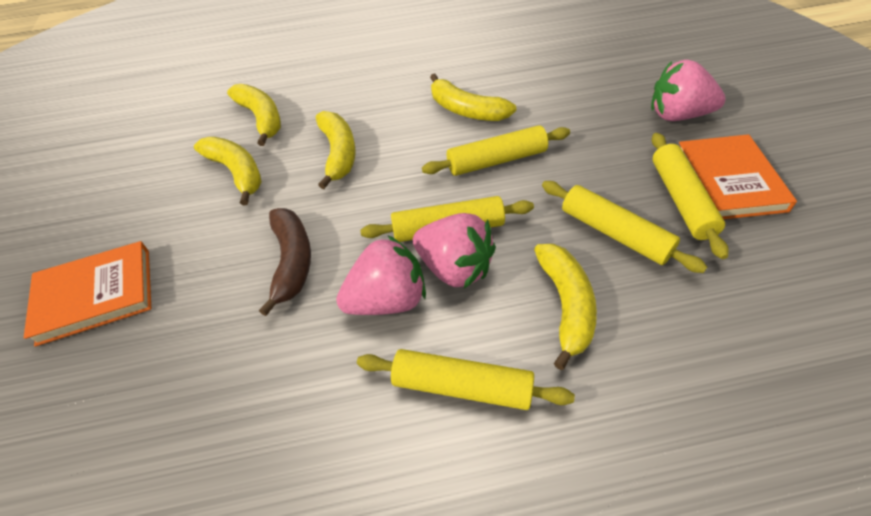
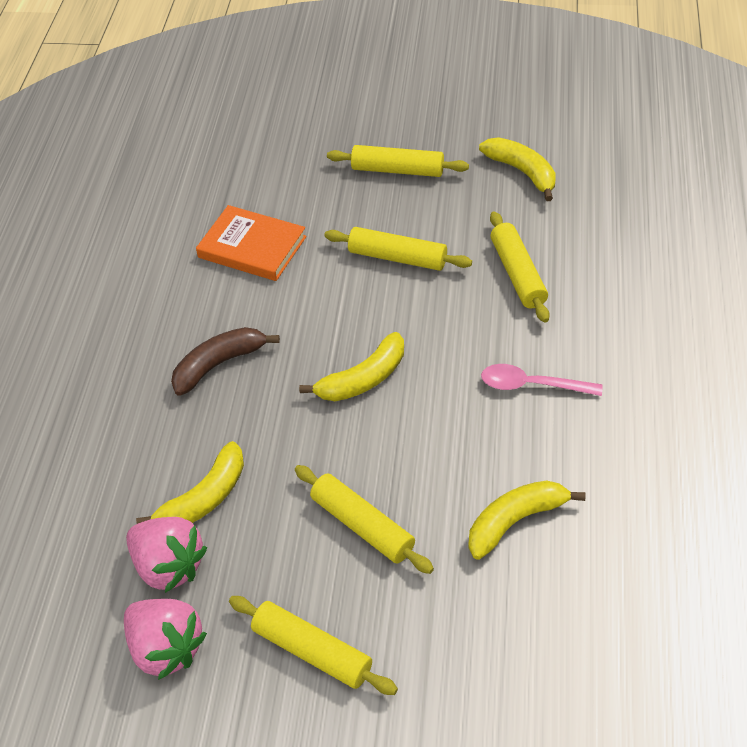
orange book: [24,241,151,347] [679,134,797,219] = 2 -> [196,205,306,281] = 1
pink spoon: none = 0 -> [481,364,603,396] = 1
pink strawberry: [336,236,426,315] [413,213,496,288] [651,60,726,121] = 3 -> [124,599,207,680] [126,517,207,593] = 2
yellow banana: [194,137,262,206] [227,84,281,146] [316,111,356,189] [430,74,516,121] [534,244,597,370] = 5 -> [136,441,244,524] [299,332,404,401] [468,480,586,560] [479,137,555,201] = 4

